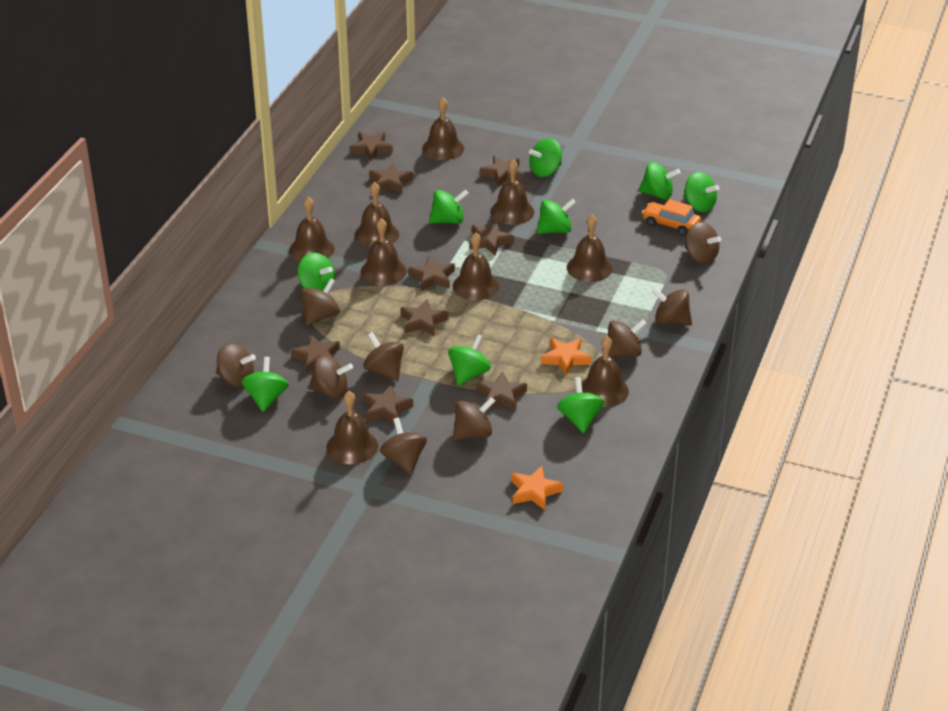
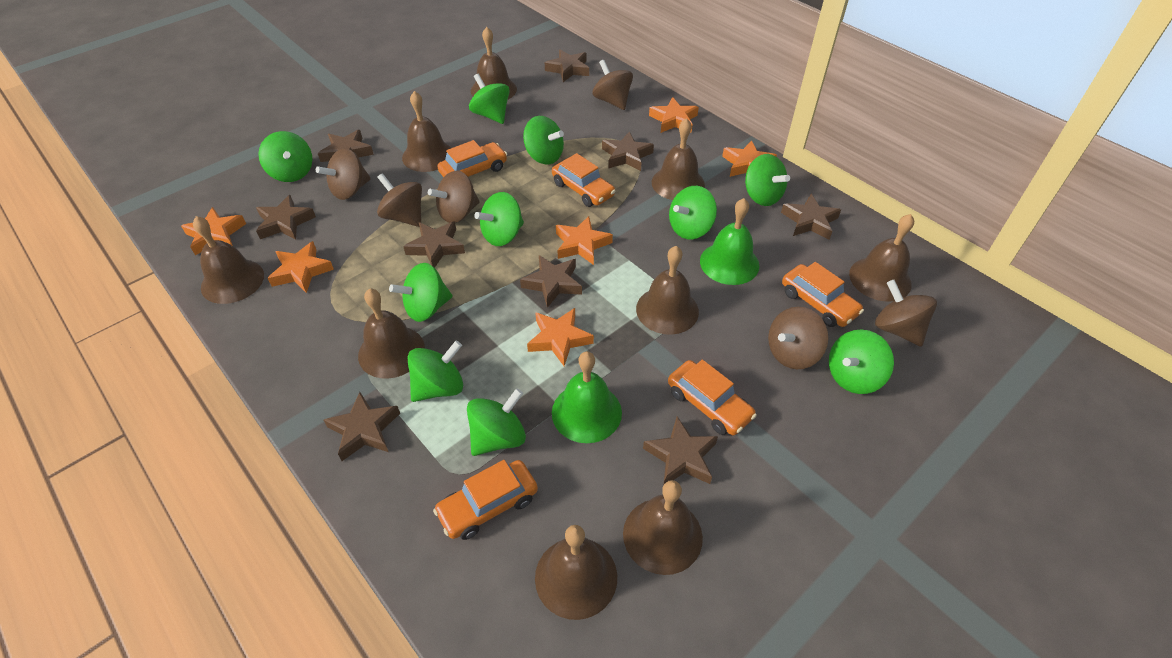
brown spinning top: [216,343,256,387] [301,278,340,326] [309,355,353,398] [363,332,404,381] [380,418,427,474] [453,397,495,440] [608,319,647,357] [652,287,692,325] [685,222,721,264] = 9 -> [316,148,371,200] [377,173,422,227] [428,171,480,223] [593,60,633,110] [768,307,829,369] [875,280,937,347] = 6
green bell: none = 0 -> [552,351,622,443] [700,198,760,285] = 2
green spinning top: [242,357,288,412] [298,253,335,291] [429,190,469,224] [448,334,491,385] [529,138,562,177] [537,199,576,234] [557,377,604,433] [638,162,681,200] [683,172,719,212] = 9 -> [258,131,312,182] [389,263,452,322] [407,341,463,402] [467,388,526,456] [469,74,510,124] [474,192,524,246] [523,116,564,164] [669,186,717,239] [745,154,790,206] [829,329,894,394] = 10
orange car: [642,199,701,236] = 1 -> [433,460,538,540] [437,140,507,177] [552,153,616,207] [668,360,757,435] [782,262,864,327] = 5
orange star: [511,466,563,510] [541,338,591,375] = 2 -> [181,207,246,255] [268,241,334,293] [527,308,594,366] [556,216,613,265] [649,97,699,133] [722,140,777,177] = 6

